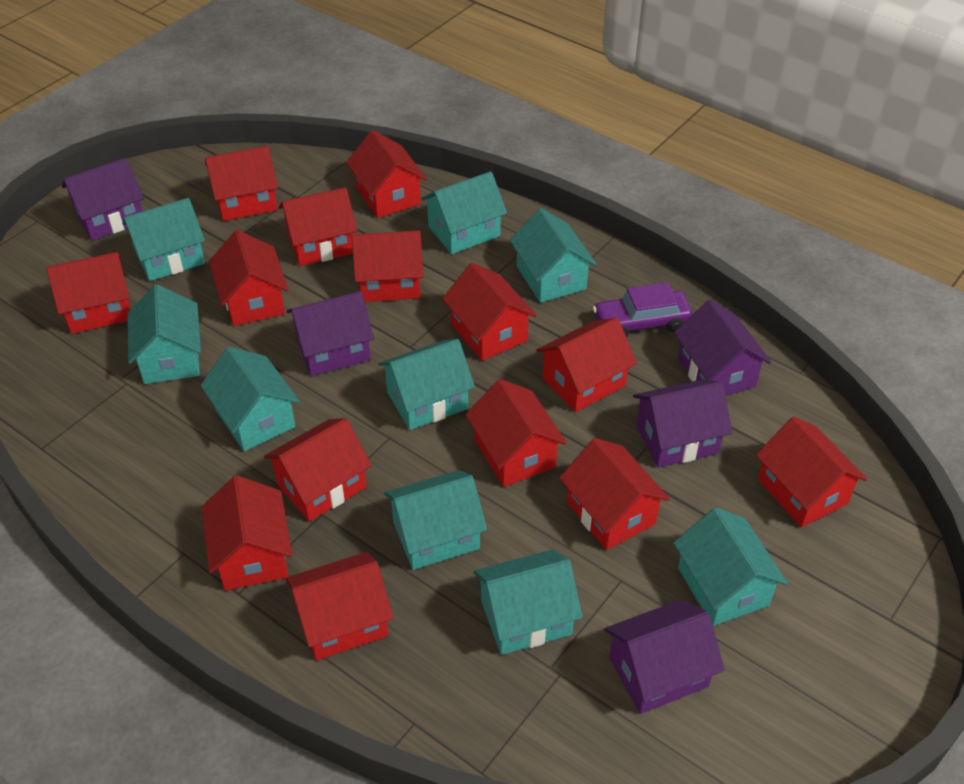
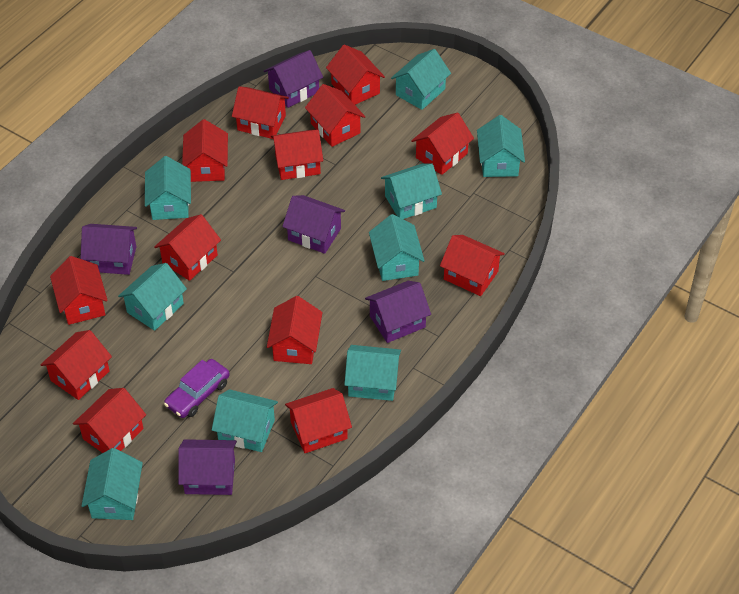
red house: [46,252,131,334] [201,475,292,591] [205,146,278,221] [209,230,288,326] [264,418,372,522] [279,187,358,266] [286,552,393,661] [346,130,427,218] [352,230,424,302] [442,262,537,361] [466,379,567,487] [536,318,637,412] [559,438,670,550] [756,417,867,528] = 14 -> [40,330,112,400] [50,256,108,325] [73,388,146,453] [154,214,221,281] [182,119,228,182] [232,86,289,139] [267,296,323,364] [271,129,323,180] [285,388,352,453] [305,84,365,147] [326,45,385,105] [411,113,474,175] [440,235,505,296] = 13

